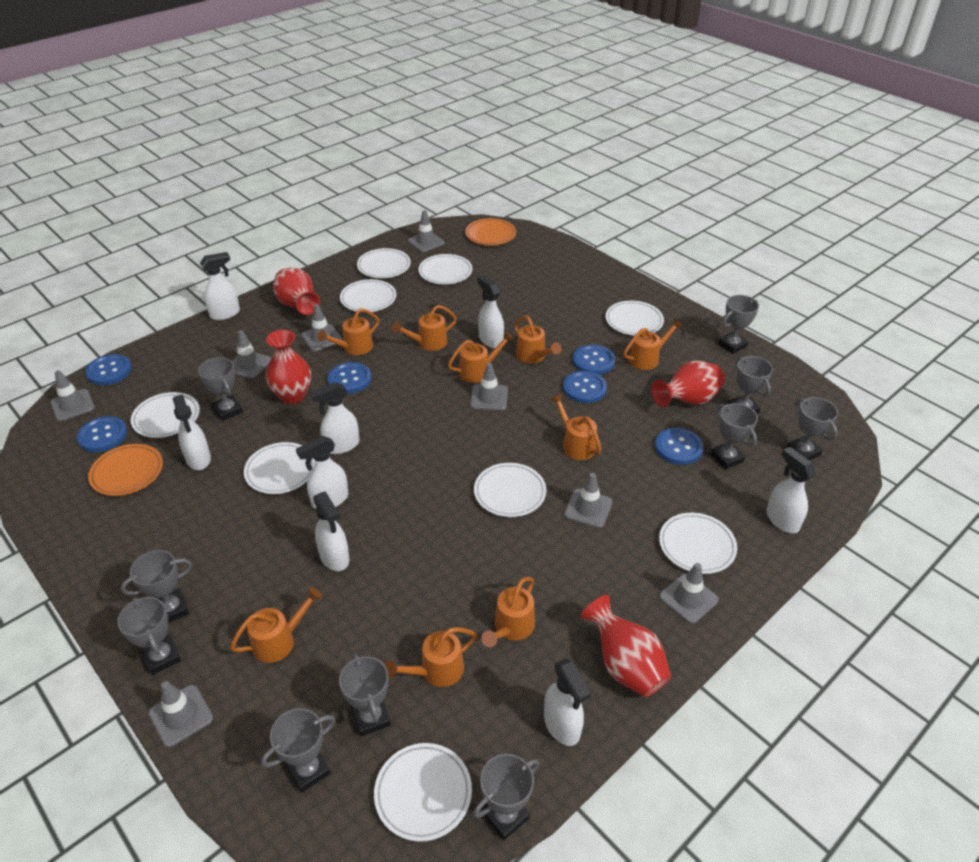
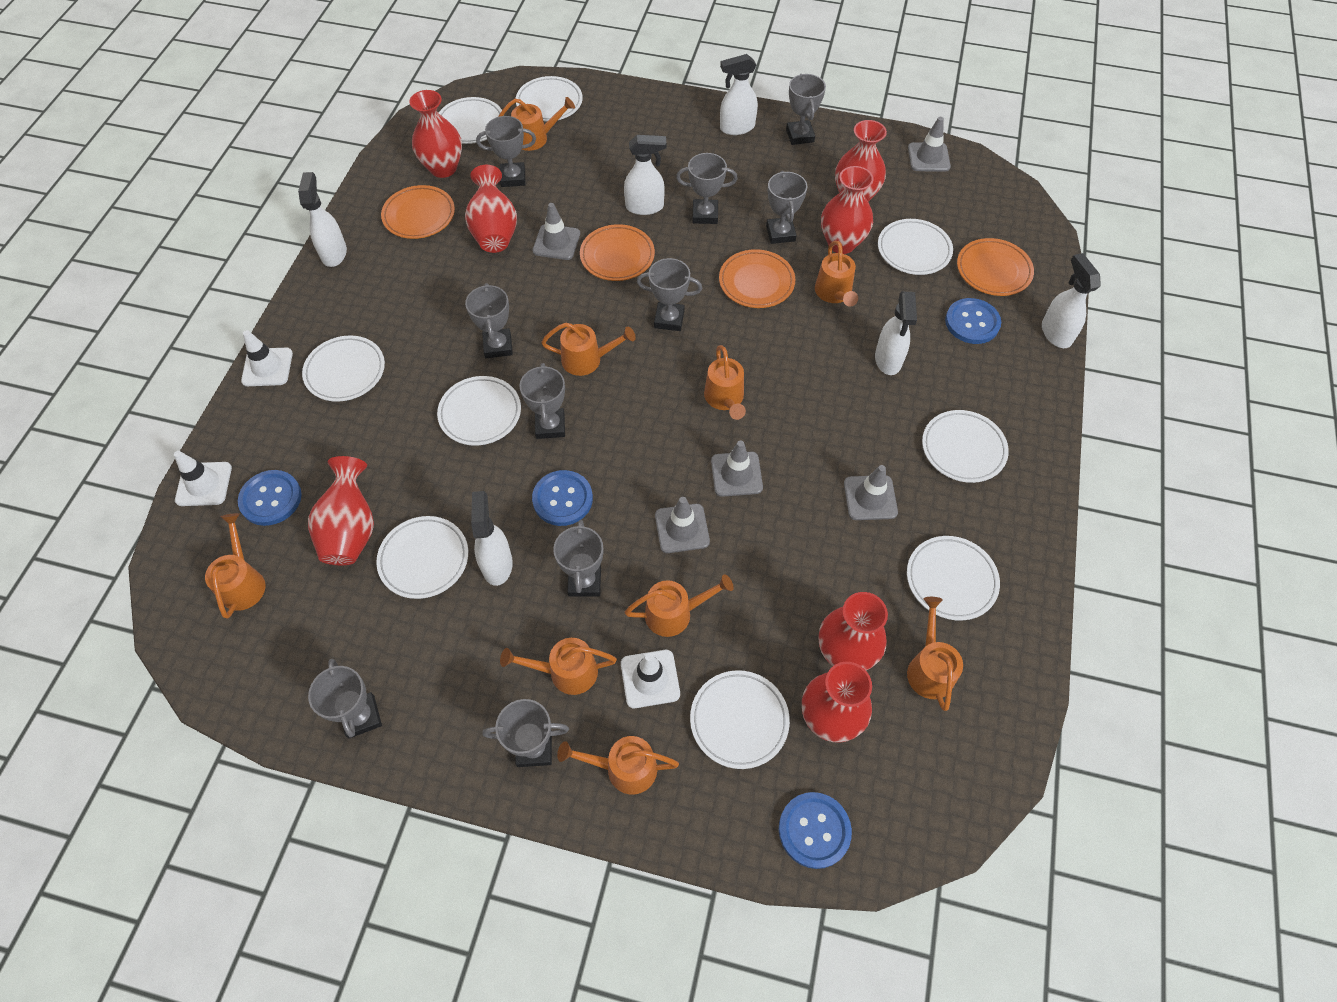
blue button: [77,416,127,452] [85,354,132,385] [327,362,371,394] [563,371,607,403] [573,345,615,375] [655,428,703,465] = 6 -> [238,470,302,526] [532,470,593,526] [779,792,852,869] [945,298,1001,344] = 4
grey traffic cone: [51,370,95,421] [148,681,213,747] [232,330,271,379] [302,304,342,351] [408,210,444,252] [470,363,508,411] [564,473,613,528] [659,563,719,624] = 8 -> [533,203,580,260] [655,497,710,553] [711,440,763,497] [844,465,898,520] [908,117,951,172] = 5
orange plate: [88,444,163,496] [465,218,516,246] = 2 -> [381,185,455,239] [580,224,655,281] [719,249,795,308] [957,238,1034,296] = 4
red vase: [265,330,311,404] [273,268,320,315] [581,595,671,697] [651,360,725,407] = 4 -> [308,456,374,565] [409,90,462,178] [465,165,517,253] [802,662,872,743] [819,592,888,671] [821,166,874,254] [835,120,887,202] = 7
white spray bottle: [173,394,211,470] [200,252,240,320] [296,436,348,509] [310,382,359,454] [313,491,349,571] [477,275,504,348] [544,658,591,746] [766,447,816,533] = 8 -> [298,172,347,267] [471,491,513,586] [624,135,667,215] [720,54,758,135] [875,291,917,375] [1042,253,1101,348] = 6
white traffic cone: none = 0 -> [174,451,232,506] [241,330,293,386] [621,650,680,708] = 3

